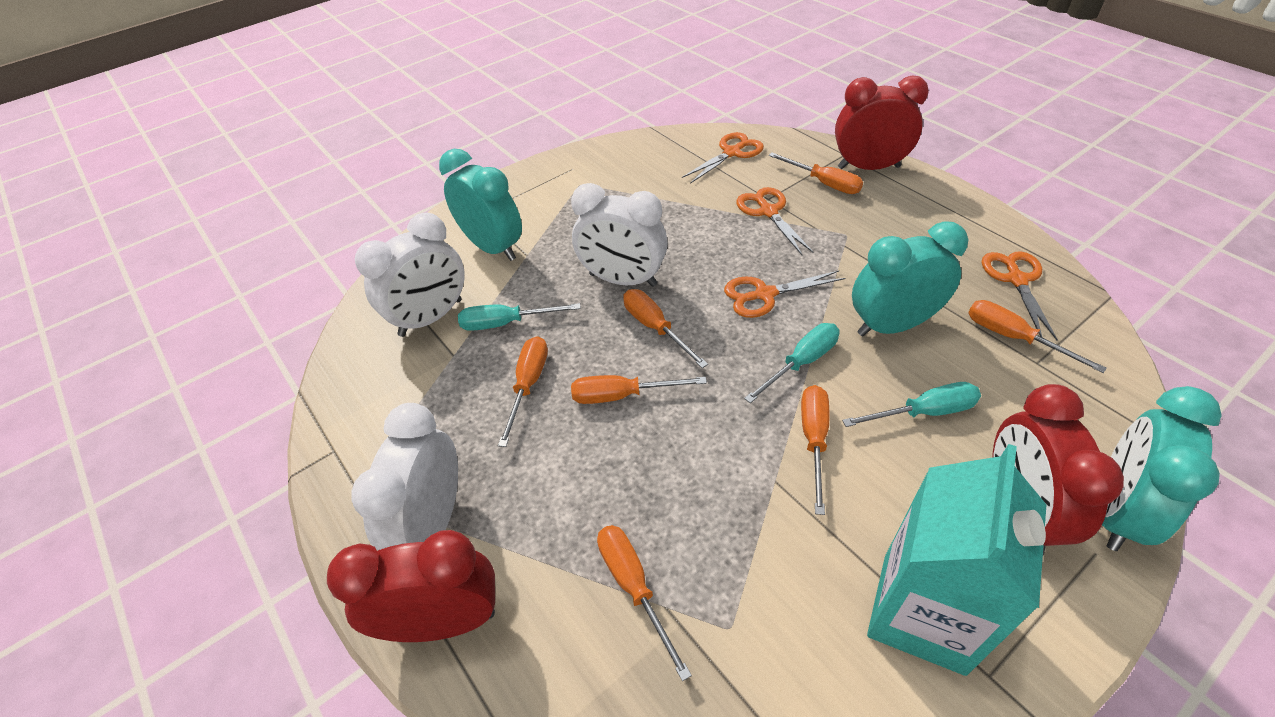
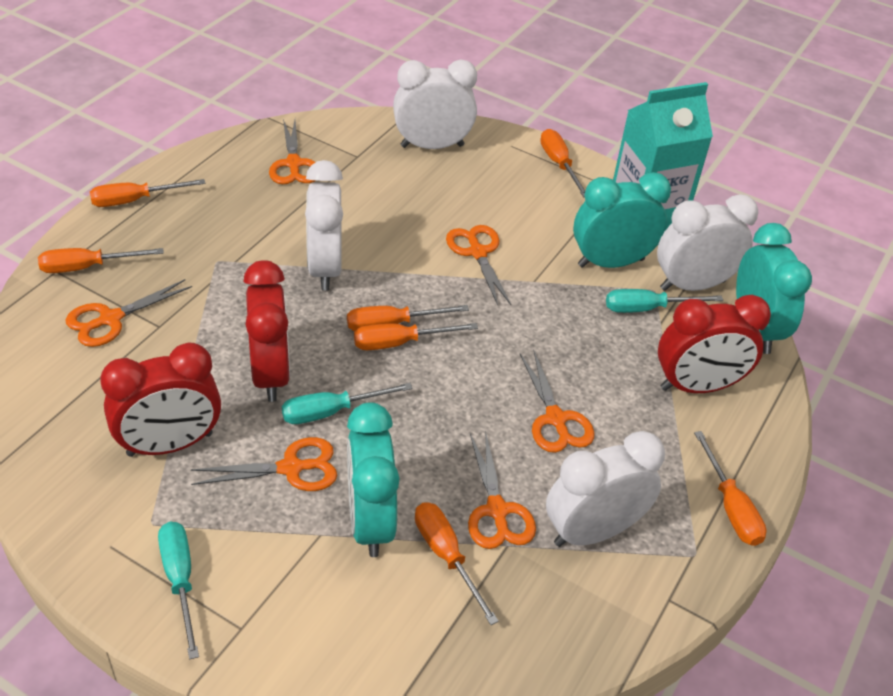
orange scissors: [682,132,764,184] [724,270,846,318] [736,187,814,255] [982,251,1058,341] = 4 -> [66,279,192,347] [191,437,337,491] [269,119,316,184] [446,225,511,305] [468,430,536,549] [520,351,595,453] = 6
white clock: [351,403,458,550] [355,213,465,337] [571,183,668,287] = 3 -> [305,160,343,291] [393,59,477,149] [546,431,665,547] [657,194,758,291] = 4

